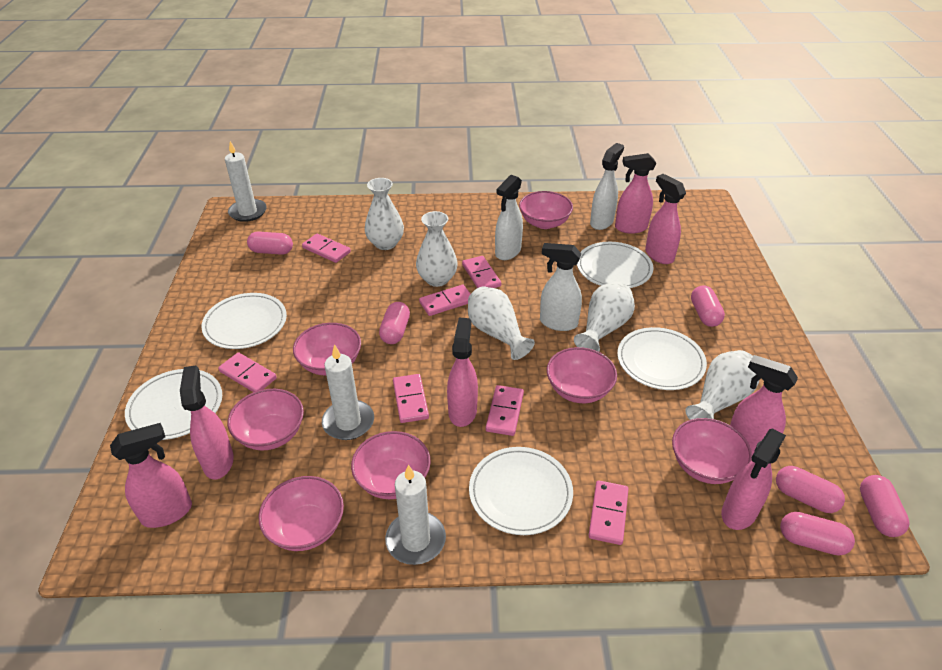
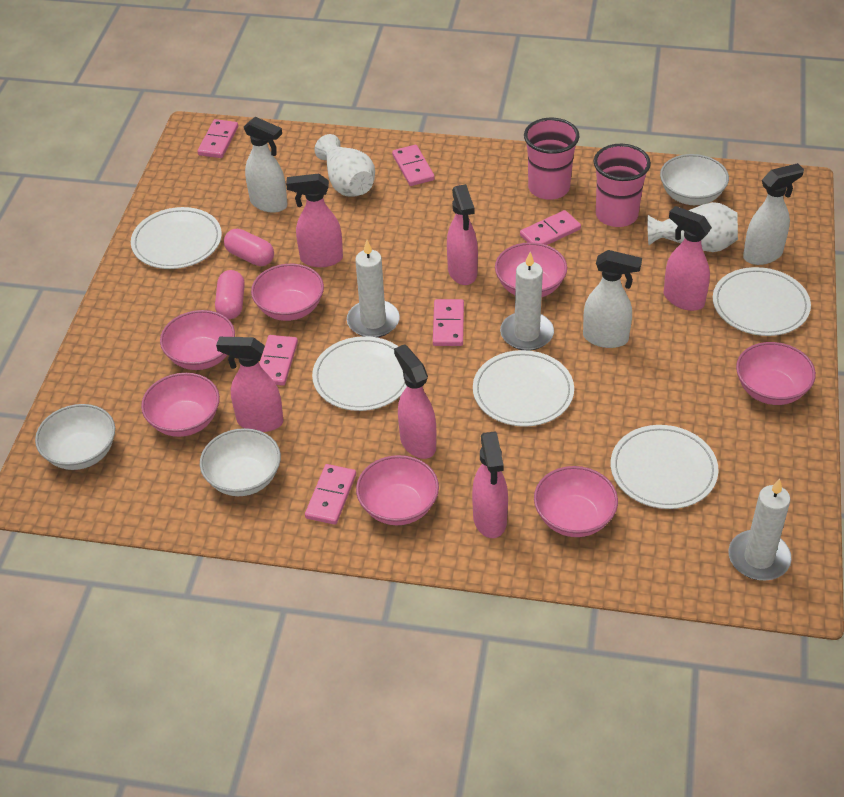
pink capsule: [247,232,293,255] [379,302,410,344] [691,285,725,327] [776,466,845,513] [780,512,855,555] [860,475,909,537] = 6 -> [215,270,245,319] [224,228,274,266] = 2
pink cup: none = 0 -> [524,118,579,200] [594,144,651,227] = 2
pink domino: [218,352,277,392] [302,234,351,263] [393,374,429,423] [419,285,470,316] [462,256,501,288] [486,385,524,436] [589,480,629,545] = 7 -> [197,119,238,158] [259,335,298,386] [305,464,356,525] [392,145,435,186] [433,299,464,346] [520,210,581,245] = 6
pink spray bottle: [110,423,192,528] [180,365,234,479] [447,318,478,427] [615,153,656,234] [645,174,686,264] [721,428,786,530] [730,355,798,455] = 7 -> [216,337,283,432] [286,174,343,267] [394,344,436,459] [447,184,478,285] [472,432,508,538] [664,206,712,311] = 6
white bowl: none = 0 -> [35,404,115,470] [200,428,281,496] [660,154,729,205] = 3
white vase: [365,178,404,250] [416,211,458,287] [468,286,535,360] [574,282,635,352] [685,350,759,420] = 5 -> [314,134,375,197] [648,202,738,252] = 2

